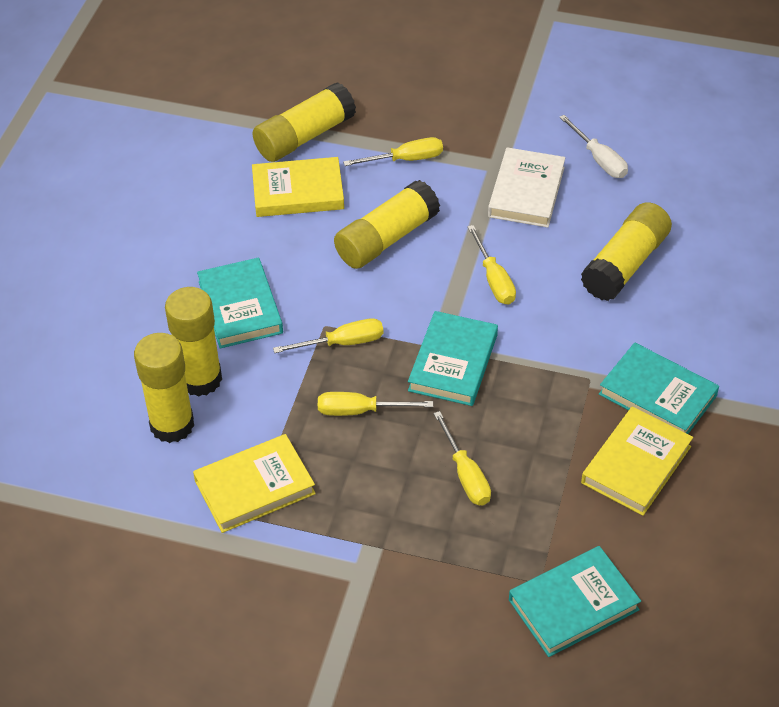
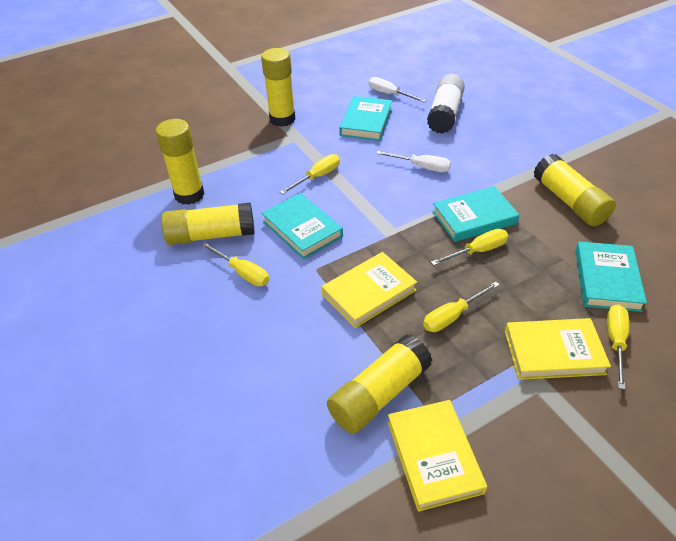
white book: [488,147,565,228] = 1 -> none = 0
white glue stick: none = 0 -> [427,74,465,134] = 1
white screwdriver: [559,115,628,178] = 1 -> [369,77,426,102] [376,151,451,172] = 2

